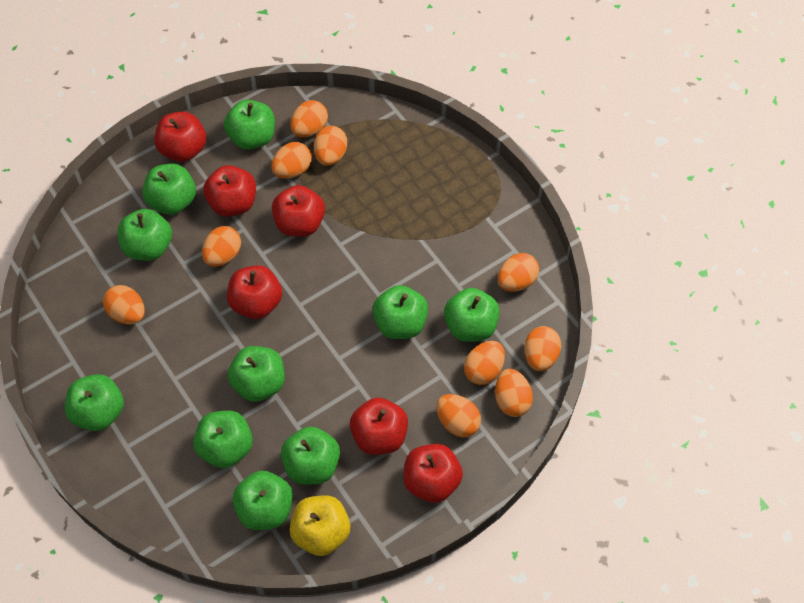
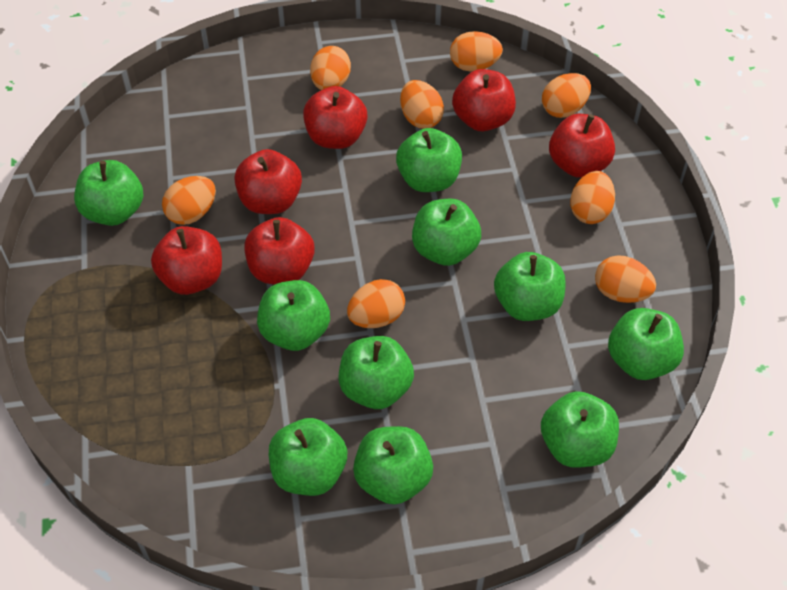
orange egg: [103,285,145,325] [202,226,241,267] [271,142,312,179] [290,100,328,138] [314,126,347,166] [436,394,481,437] [464,341,505,385] [495,369,533,417] [498,253,539,292] [524,326,561,371] = 10 -> [162,176,216,225] [310,46,351,90] [347,279,405,328] [400,80,444,129] [450,31,503,72] [542,73,591,118] [570,171,615,224] [595,255,656,303] = 8
yellow apple: [289,495,350,556] = 1 -> none = 0

